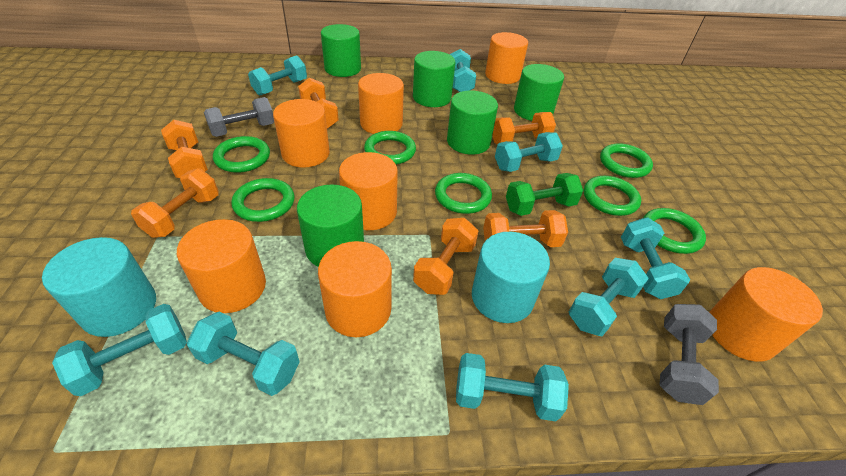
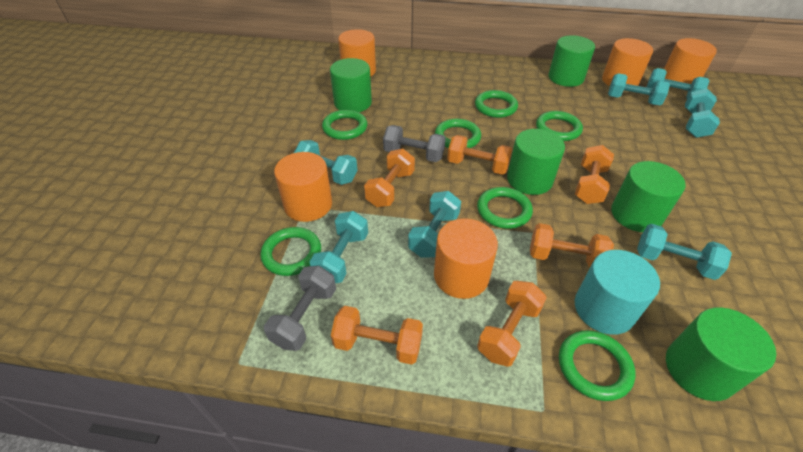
green dumbbell: [506,173,583,216] = 1 -> none = 0
orange cylinder: [177,219,266,313] [273,99,330,168] [318,241,392,337] [339,152,398,230] [358,73,404,134] [485,32,528,84] [709,267,823,362] = 7 -> [274,152,332,222] [338,29,376,77] [434,218,498,299] [602,38,653,86] [664,38,717,90] = 5
turquoise cylinder: [42,237,156,337] [472,232,550,323] = 2 -> [575,250,660,335] = 1
turquoise dumbbell: [52,304,187,396] [187,312,300,396] [248,55,307,95] [449,49,476,92] [456,353,569,421] [495,132,563,172] [569,258,649,336] [621,217,690,299] = 8 -> [294,140,358,185] [309,211,368,283] [408,191,461,258] [608,73,670,105] [637,224,732,280] [647,68,710,99] [685,89,720,138] = 7

